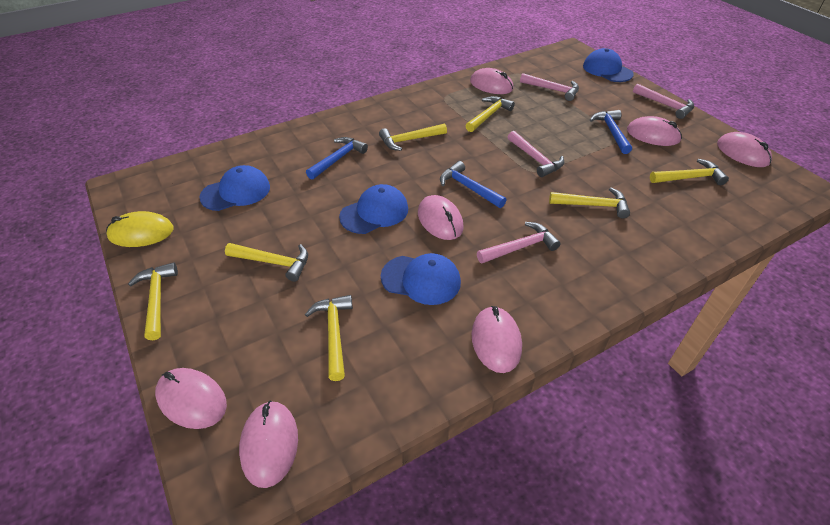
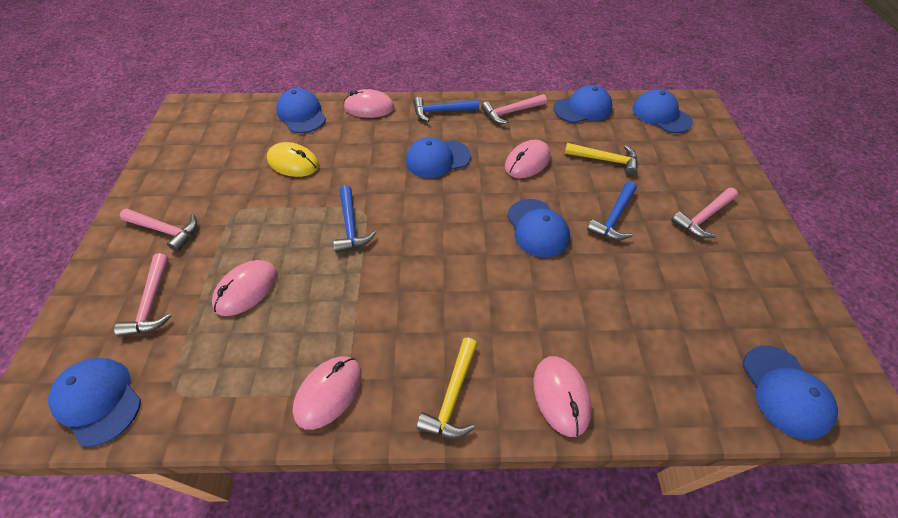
blue cap: [199,165,270,211] [339,184,408,234] [381,253,461,305] [583,48,634,82] = 4 -> [48,358,141,447] [276,88,326,133] [406,137,471,178] [507,199,570,258] [553,85,612,123] [632,89,693,133] [743,346,838,440] = 7
pink mouse: [155,368,227,429] [239,401,298,488] [418,195,464,240] [470,68,513,94] [472,306,522,373] [627,116,682,146] [717,132,772,167] = 7 -> [212,260,277,316] [293,356,362,430] [344,89,394,118] [505,140,551,178] [533,356,592,437] = 5
yellow hammer: [128,262,178,340] [225,243,308,282] [305,295,353,381] [379,123,447,151] [466,96,515,132] [549,188,630,218] [650,159,729,185] = 7 -> [416,338,477,439] [564,143,637,176] = 2

